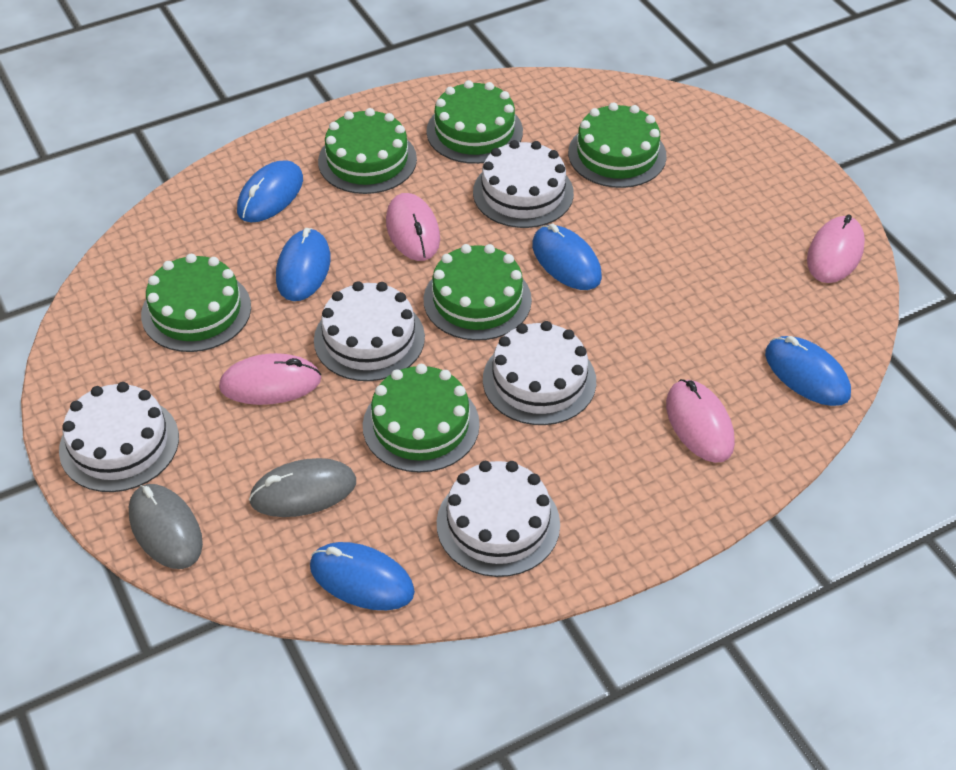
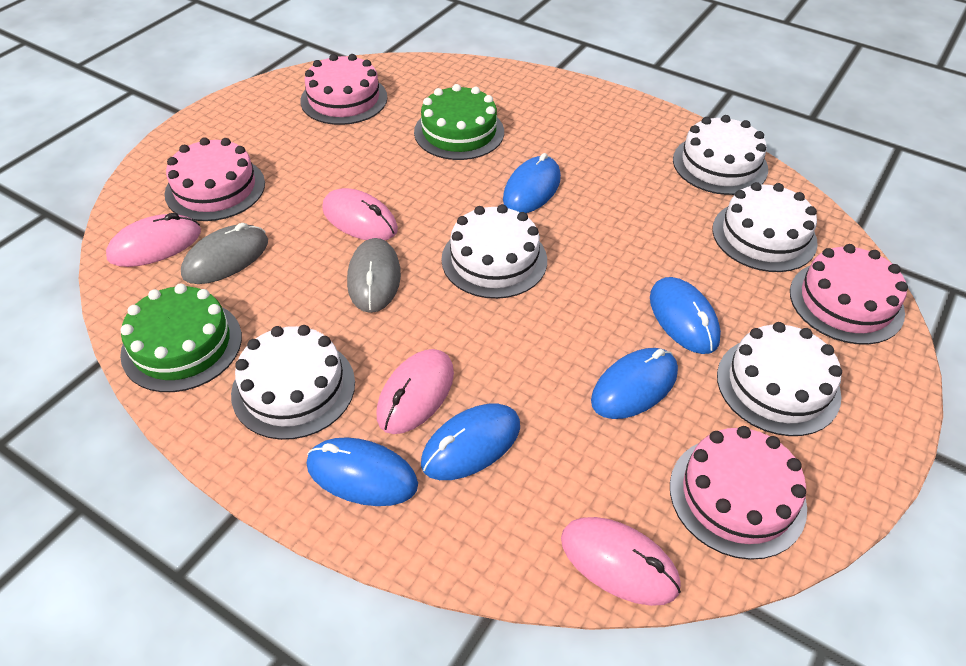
green cake: [141,254,251,352] [318,108,417,194] [363,364,480,473] [424,244,532,341] [426,80,523,164] [568,102,667,188] = 6 -> [120,284,242,392] [414,84,504,160] = 2
pink cake: none = 0 -> [165,137,265,221] [300,54,387,125] [670,426,807,560] [790,244,908,345] = 4

